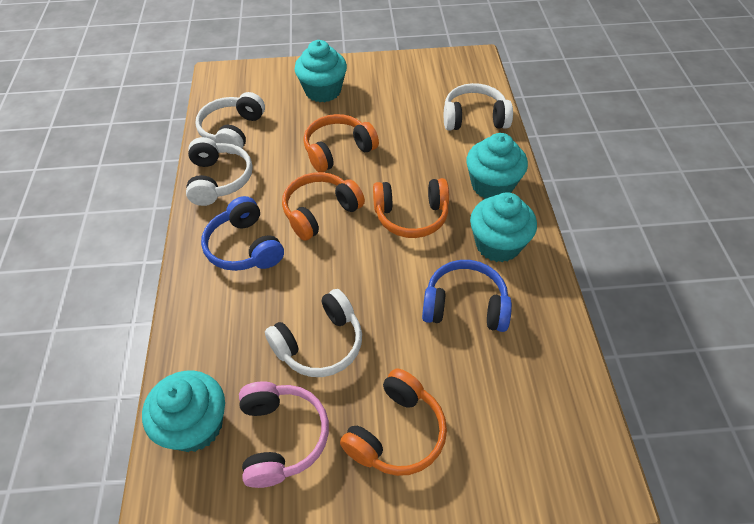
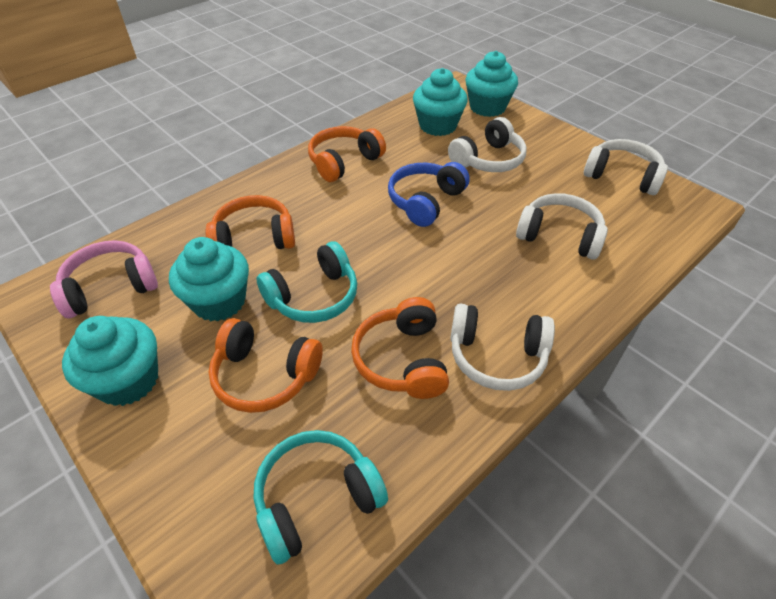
blue headphones: [201,196,284,271] [422,260,512,332] = 2 -> [388,162,470,227] = 1
turquoise headphones: none = 0 -> [254,430,388,565] [257,241,357,323] = 2

